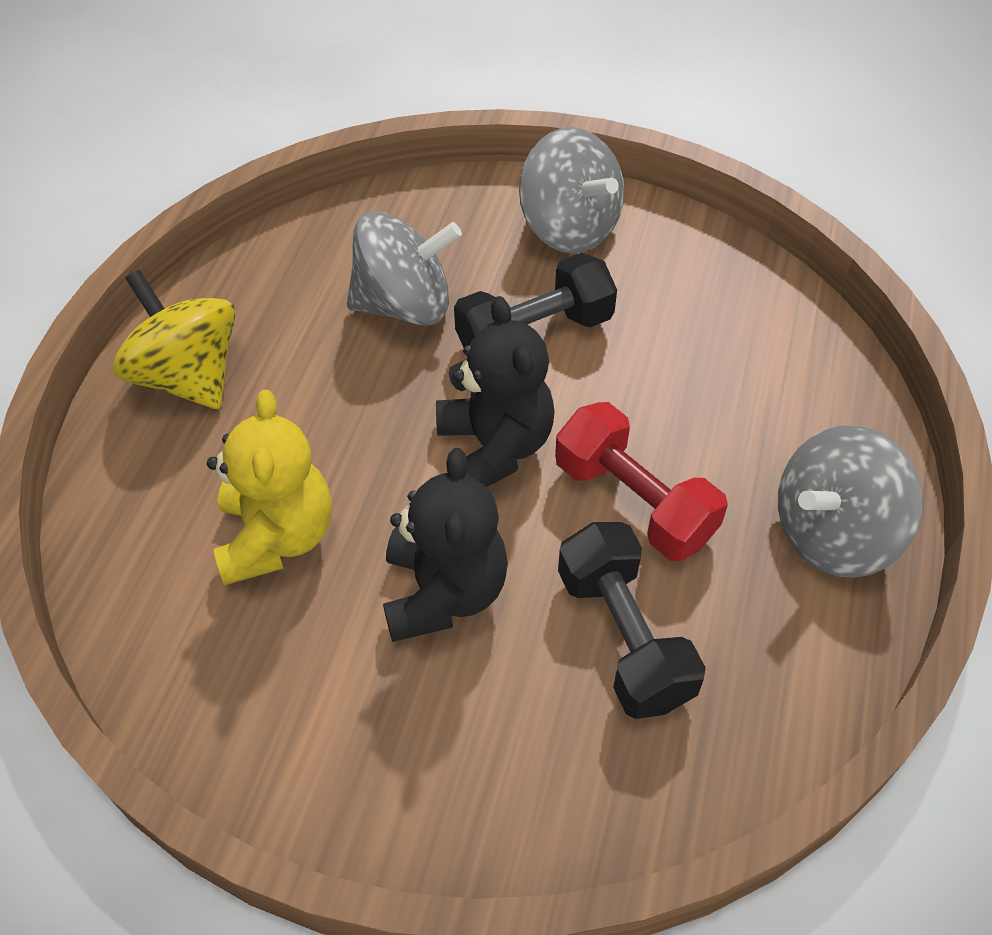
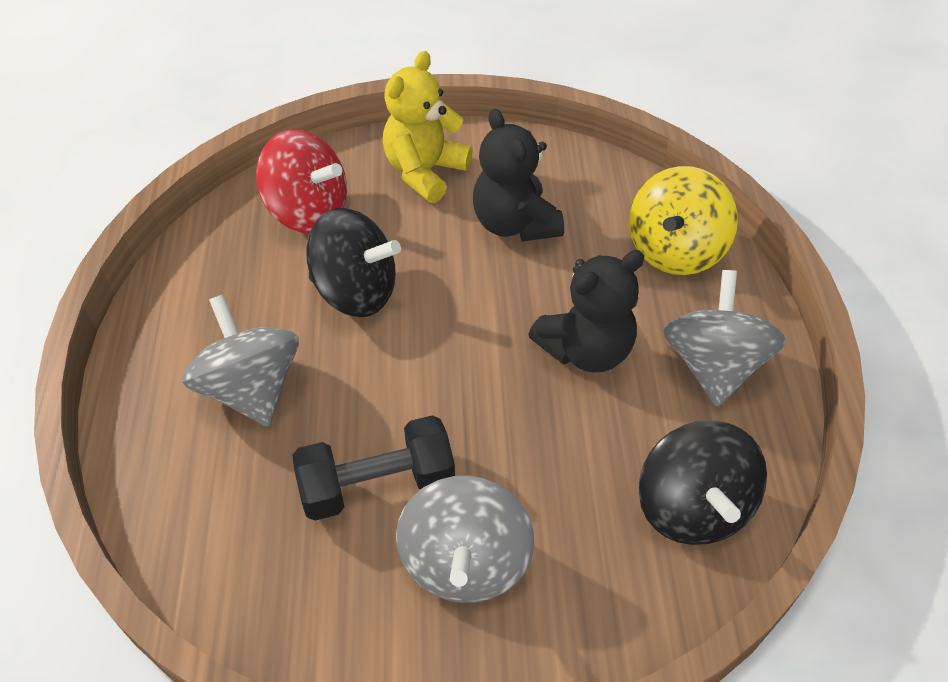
black dumbbell: [454,253,617,348] [558,522,706,719] = 2 -> [292,415,455,521] = 1
black spinning top: none = 0 -> [306,208,401,317] [639,421,767,545] = 2
red dumbbell: [555,402,728,561] = 1 -> none = 0
red spinning top: none = 0 -> [256,129,347,233] = 1

